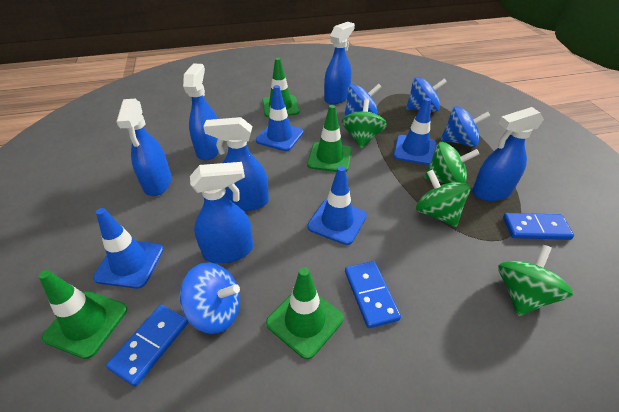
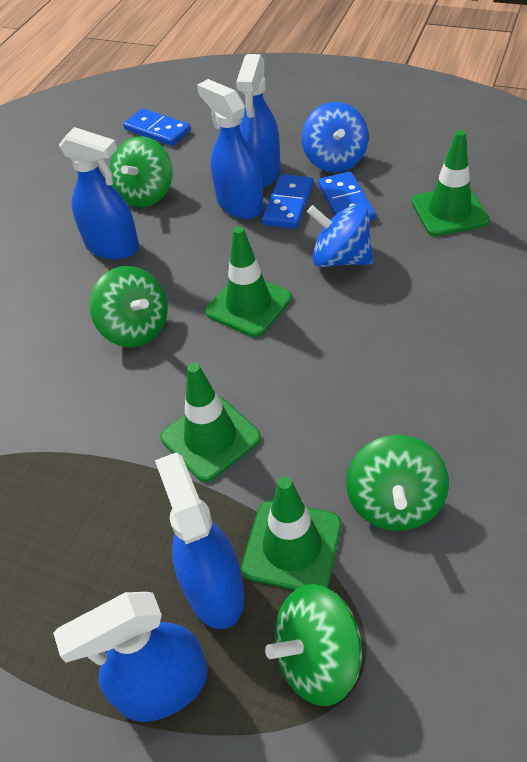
blue spinning top: [180,263,240,334] [344,84,382,117] [406,77,447,112] [441,106,490,147] = 4 -> [302,102,369,172] [307,204,373,267] = 2
blue spray bottle: [117,99,172,196] [183,64,219,160] [190,162,253,264] [203,117,269,211] [324,22,355,105] [472,107,544,201] = 6 -> [53,592,208,722] [59,127,139,260] [155,452,245,629] [197,79,264,219] [236,54,281,188] = 5
blue traffic cone: [93,208,164,289] [256,85,303,151] [307,166,367,245] [393,98,437,165] = 4 -> none = 0

